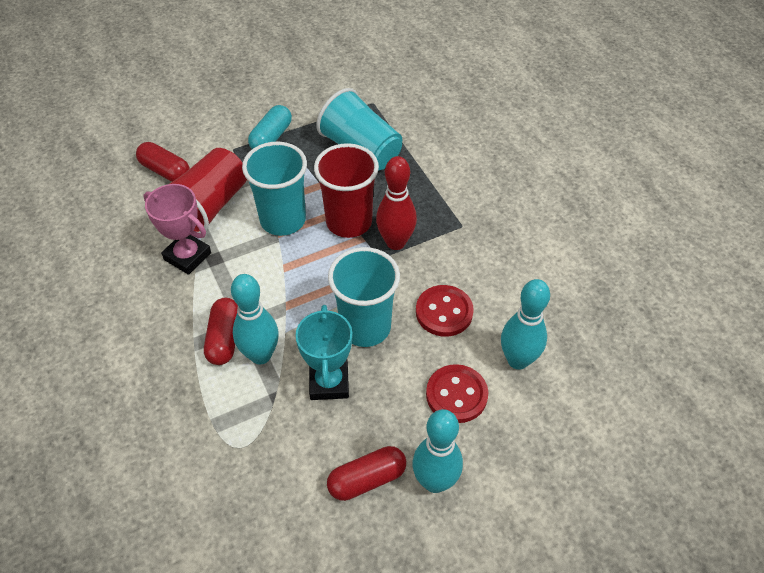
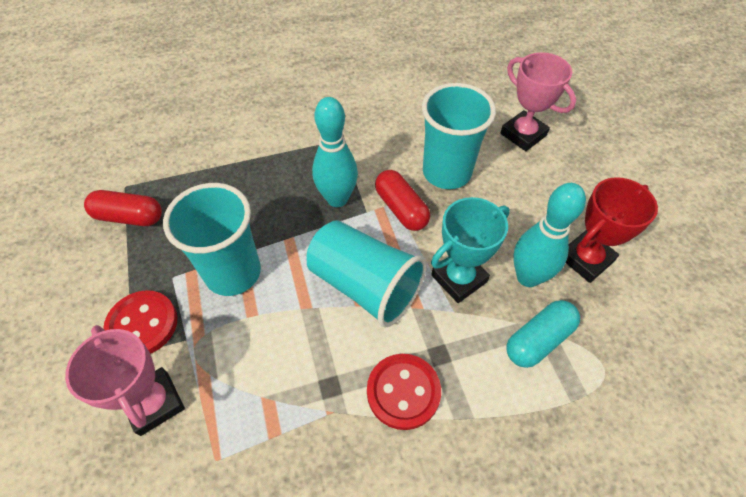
pink trophy: [144,184,211,275] = 1 -> [65,325,185,436] [500,52,576,151] = 2
red bowling pin: [376,156,417,250] = 1 -> none = 0
red capsule: [136,142,190,182] [204,298,238,365] [327,446,406,501] = 3 -> [84,190,162,226] [375,170,430,231] = 2
red cup: [163,148,247,233] [314,143,379,238] = 2 -> none = 0
red trophy: none = 0 -> [566,177,658,283] = 1
turquoise bowling pin: [231,274,279,364] [412,409,463,493] [501,279,550,370] = 3 -> [312,97,358,207] [513,183,586,287] = 2

